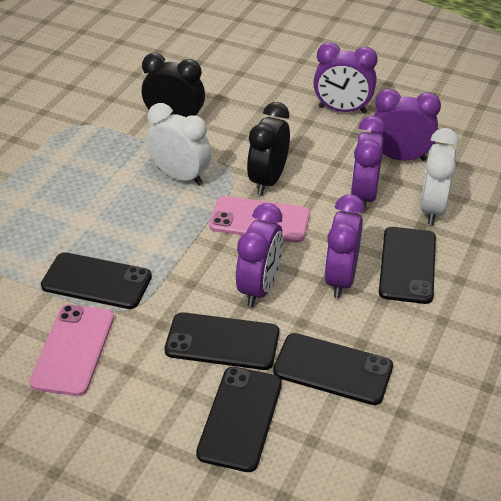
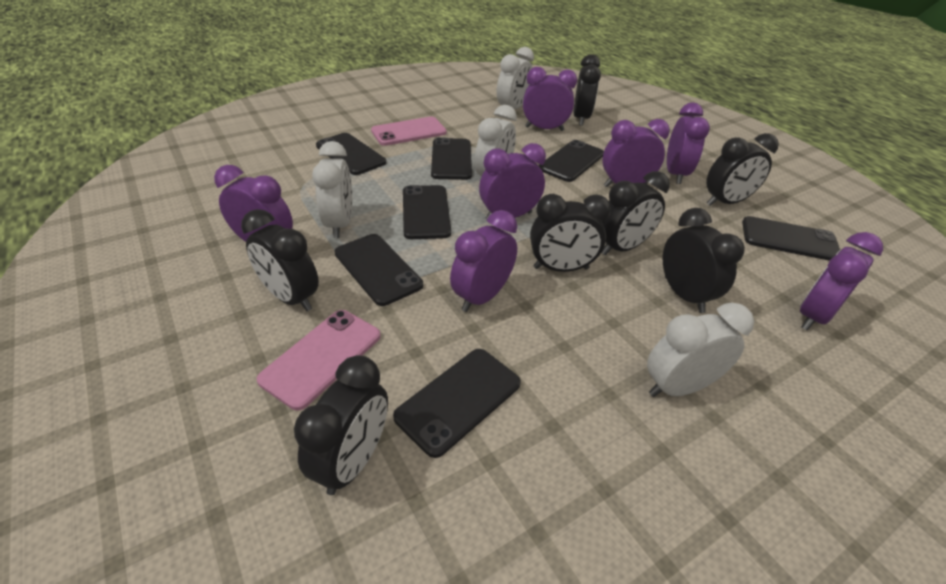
black clock: [142,53,205,117] [247,102,290,195] = 2 -> [241,209,319,311] [294,355,388,495] [530,194,611,272] [574,54,601,126] [601,171,670,255] [663,208,745,313] [706,133,779,206] = 7
black phone: [41,252,152,309] [164,312,279,370] [196,367,282,472] [273,333,393,405] [379,227,436,304] = 5 -> [316,133,386,175] [334,234,423,306] [393,349,521,458] [403,185,451,239] [431,137,472,180] [539,140,604,182] [742,216,840,261] = 7
purple clock: [236,203,283,307] [313,42,378,113] [324,194,365,298] [351,116,386,208] [371,89,441,161] = 5 -> [214,165,293,242] [450,210,517,312] [479,143,546,220] [523,67,577,131] [602,119,670,187] [667,103,710,184] [800,232,883,330] = 7
white clock: [146,103,211,186] [420,128,459,225] = 2 -> [312,141,352,238] [475,105,517,177] [497,47,534,109] [647,302,754,397] = 4

